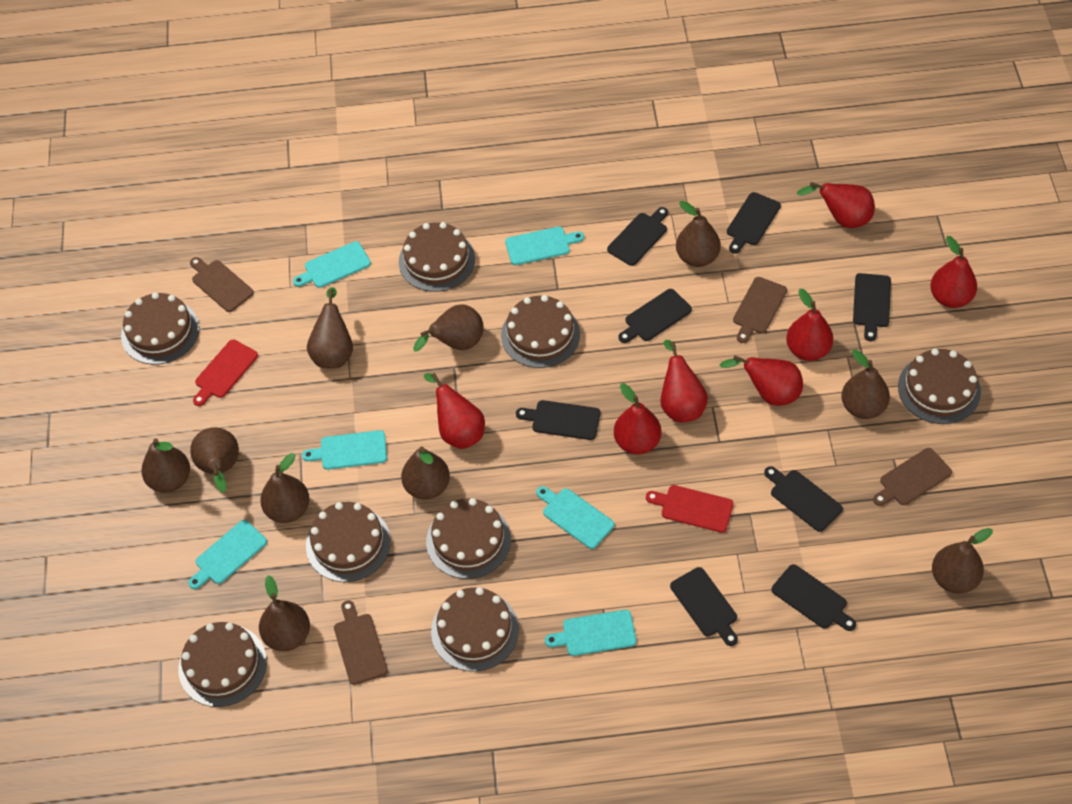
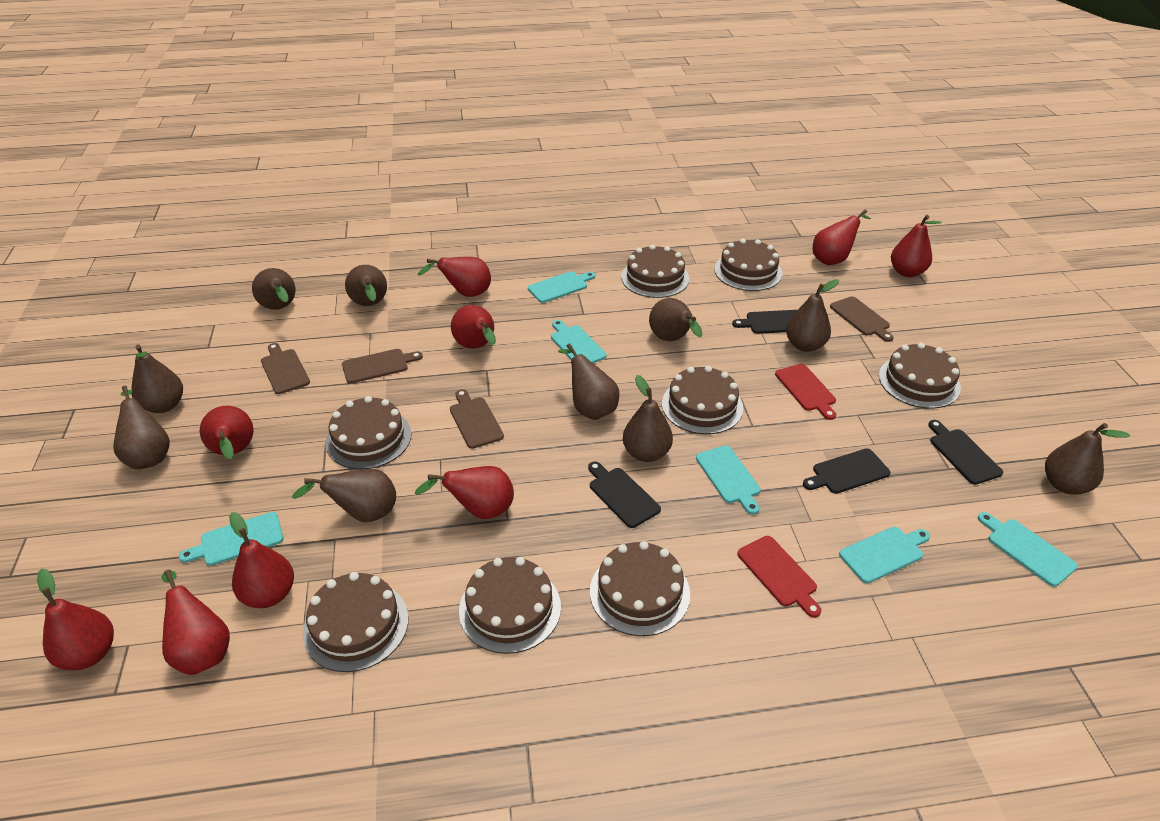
black cutting board: [516,400,600,440] [607,207,668,266] [619,289,692,343] [670,567,738,646] [727,192,781,254] [764,466,843,532] [771,564,856,631] [853,273,891,341] = 8 -> [588,461,661,528] [732,310,797,334] [803,449,891,494] [928,420,1003,485] = 4
red pear: [424,373,485,449] [614,383,661,454] [660,340,708,423] [719,355,803,406] [786,289,833,361] [796,182,875,228] [930,236,977,308] = 7 -> [37,568,114,670] [161,570,230,675] [200,406,253,459] [229,512,294,608] [415,466,514,519] [418,257,491,297] [451,305,496,349] [813,209,871,265] [891,215,942,277] = 9

